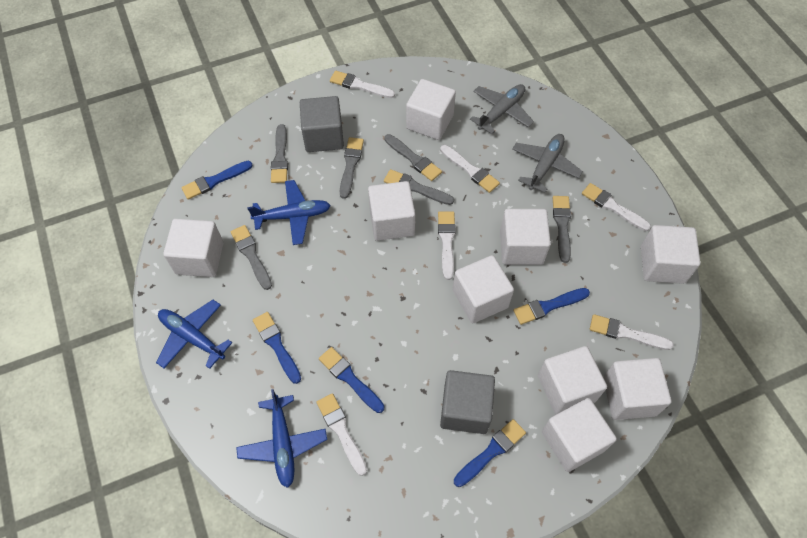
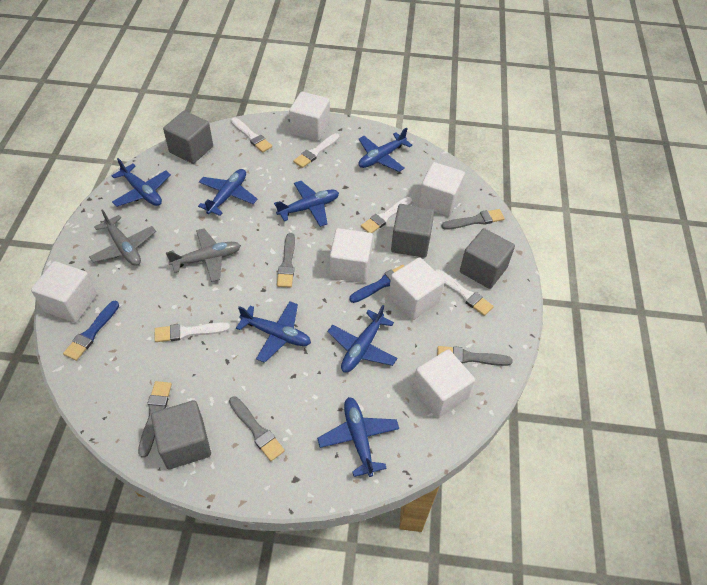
blue brush: [181,161,253,200] [253,312,301,384] [319,347,384,413] [454,419,526,487] [513,288,590,325] = 5 -> [63,300,119,361] [349,265,404,303] = 2
blue plane: [156,300,232,369] [236,389,327,488] [247,180,331,245] = 3 -> [112,158,171,207] [198,169,257,216] [236,301,311,363] [274,181,339,227] [317,397,399,477] [328,305,397,373] [358,127,412,172] = 7
grey brush: [231,225,272,290] [271,124,288,183] [340,137,364,199] [384,134,442,181] [384,169,454,205] [553,196,571,263] = 6 -> [138,381,172,458] [229,396,285,461] [277,233,295,288] [437,346,513,366] [441,209,505,230] = 5
grey cube: [300,96,344,152] [440,370,495,434] = 2 -> [151,400,211,469] [163,111,213,164] [391,204,434,258] [460,228,515,289] = 4
white brush: [316,393,367,476] [330,71,395,98] [438,211,456,280] [440,145,500,193] [582,183,651,231] [590,314,674,350] = 6 -> [155,322,230,342] [231,118,272,152] [293,133,340,168] [361,197,412,233] [435,269,494,316] = 5
white cube: [163,219,223,277] [368,181,415,241] [406,79,456,140] [453,255,514,324] [500,209,551,265] [538,346,607,415] [542,398,617,472] [603,358,671,420] [641,225,701,284] = 9 -> [31,261,97,323] [289,92,330,141] [330,228,373,283] [389,257,445,320] [412,349,475,418] [418,162,465,217] = 6

